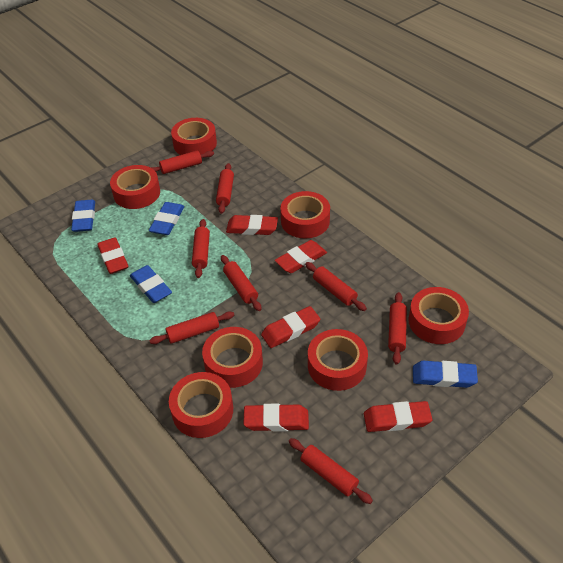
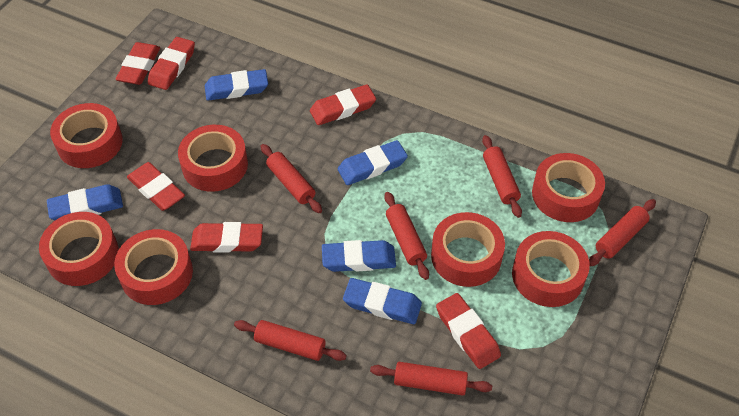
blue eraser: [71,200,95,232] [130,265,172,303] [149,202,184,235] [413,361,478,388] = 4 -> [47,184,123,220] [205,69,268,101] [322,240,396,272] [338,140,408,185] [343,278,422,324] = 5
red rolling pin: [149,311,234,344] [151,150,214,174] [192,219,210,278] [216,163,234,214] [221,255,262,311] [289,438,373,504] [305,262,367,311] [388,292,407,365] = 8 -> [234,320,347,361] [261,144,322,213] [370,362,492,396] [384,192,429,280] [482,135,522,218] [589,199,656,266] = 6

